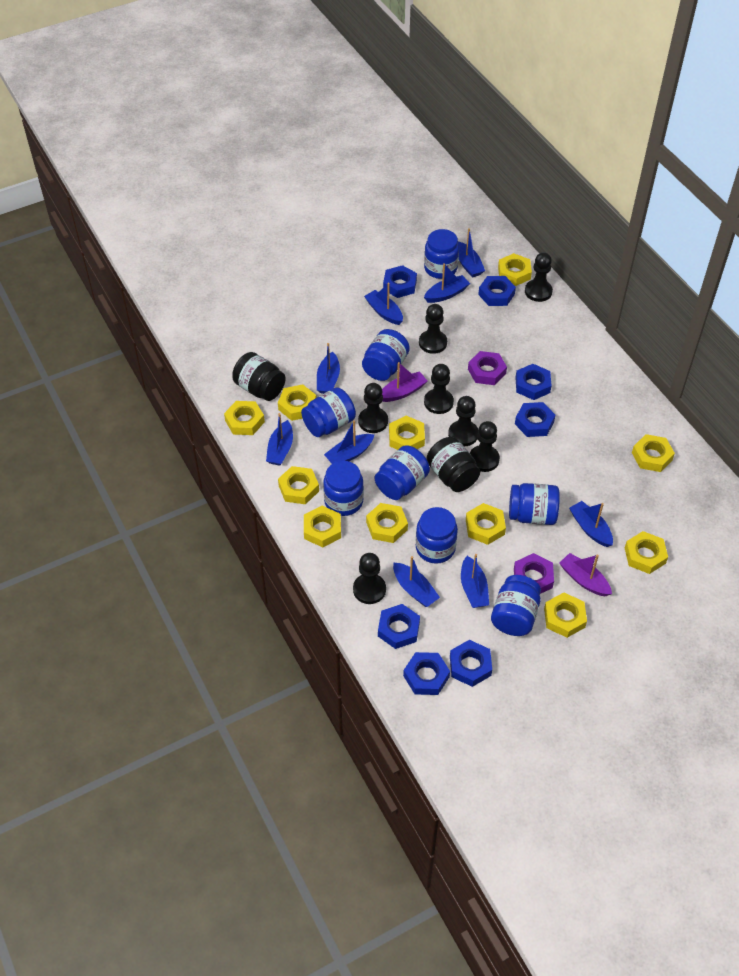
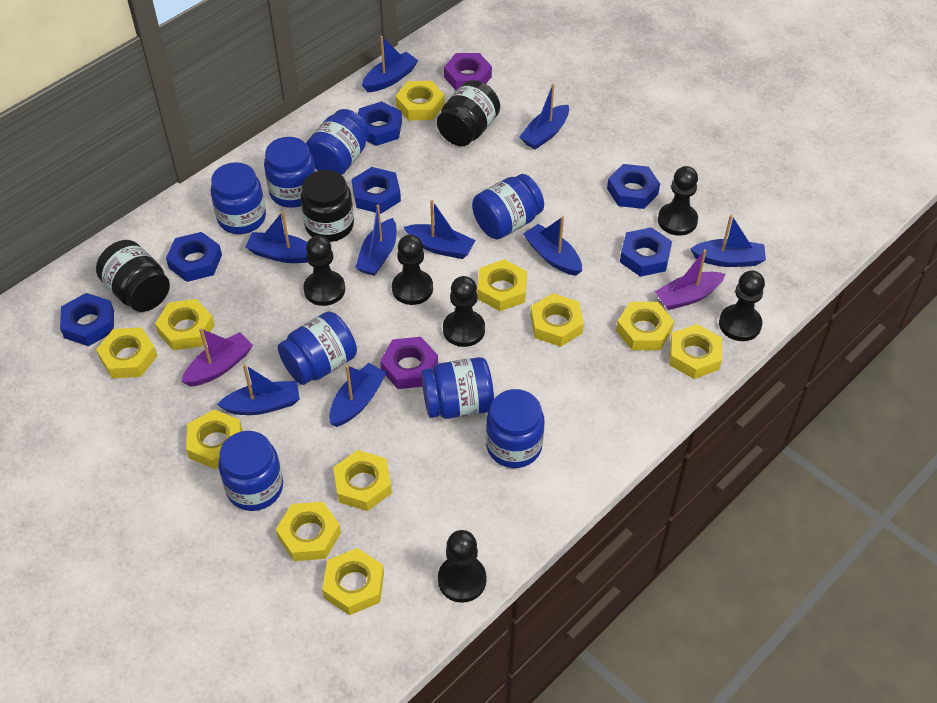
black jar: [232,352,286,401] [427,437,480,492] = 2 -> [96,240,170,312] [301,170,354,242] [437,80,500,146] = 3
black pawn: [353,553,386,604] [358,383,388,433] [419,304,447,354] [424,364,454,414] [448,396,478,446] [470,421,500,472] [525,252,553,302] = 7 -> [303,235,345,306] [392,235,433,305] [438,530,487,603] [443,276,485,347] [658,166,698,236] [719,271,765,341] = 6
blue nut: [378,604,420,649] [383,265,417,298] [403,652,450,695] [450,640,492,687] [478,276,516,306] [515,402,555,437] [516,364,552,400] = 7 -> [60,293,114,346] [166,232,222,282] [352,167,401,214] [358,102,402,146] [607,164,660,209] [620,227,672,277] = 6

